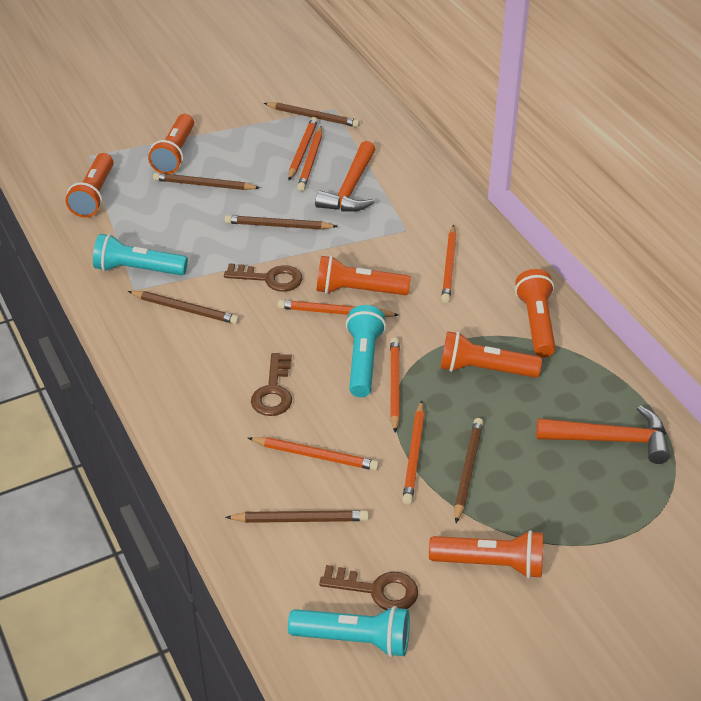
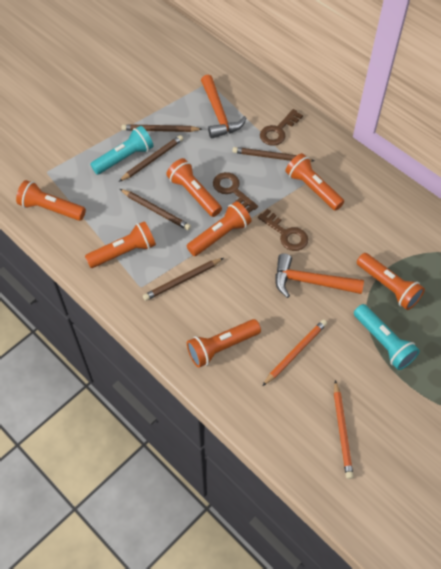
brown pencil: [128,291,239,324] [153,173,260,190] [225,215,338,229] [225,510,369,523] [264,102,360,127] [454,418,483,523] = 6 -> [119,135,183,182] [120,189,191,230] [122,124,202,132] [143,258,223,301] [232,147,315,162] = 5
orange flashlight: [65,153,114,218] [148,114,194,174] [317,255,411,295] [429,530,543,579] [441,331,542,378] [515,269,556,358] = 6 -> [16,180,86,221] [85,221,156,268] [166,158,222,217] [187,201,252,256] [187,319,261,368] [285,153,344,211] [357,253,425,310] = 7
orange pencil: [248,437,379,471] [278,300,399,317] [288,117,318,180] [297,126,322,191] [390,337,400,433] [402,401,425,505] [441,225,457,303] = 7 -> [262,319,327,386] [334,380,354,479] = 2
turquoise flashlight: [93,234,188,275] [288,606,410,657] [346,305,386,397] = 3 -> [90,126,154,175] [354,304,420,370] = 2

